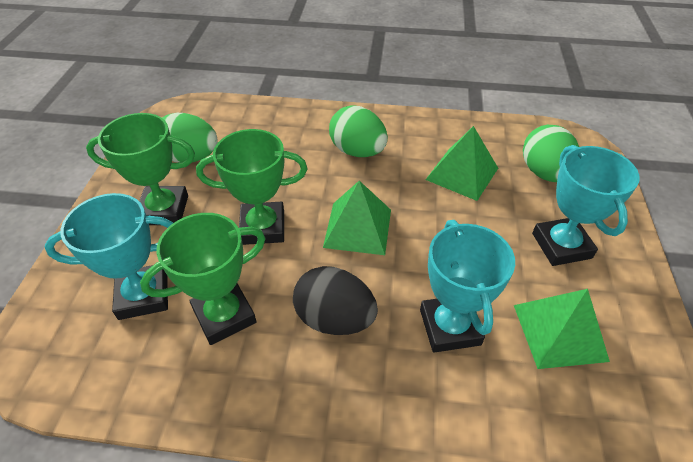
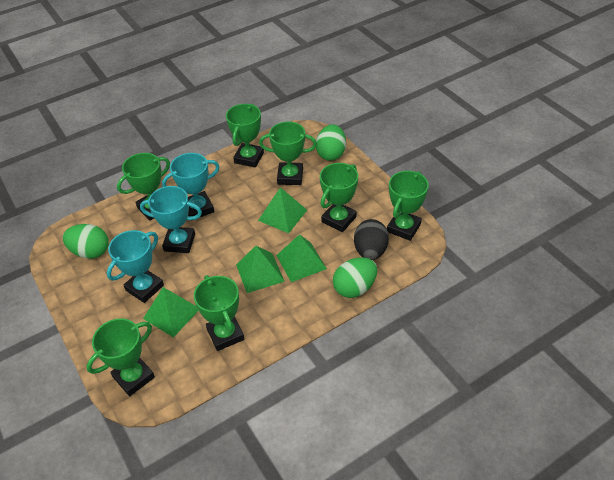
green pyramid: [323,181,391,255] [426,126,498,201] [514,289,610,369] = 3 -> [143,287,199,338] [236,246,285,293] [258,187,307,233] [276,234,327,282] = 4
green trophy: [86,113,195,225] [140,213,266,345] [196,129,307,245] = 3 -> [86,318,155,396] [117,153,170,221] [194,275,244,351] [226,104,264,168] [259,121,317,185] [320,163,358,232] [387,171,429,241] = 7

